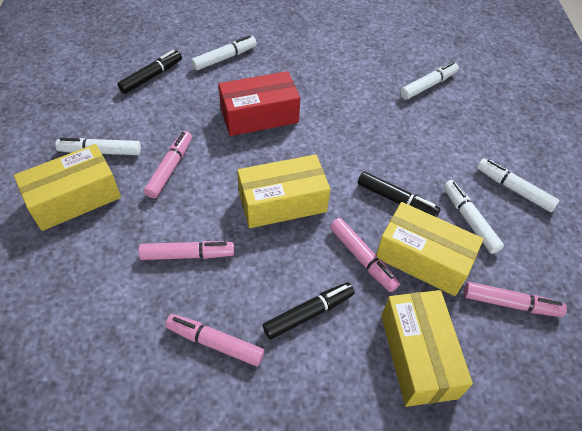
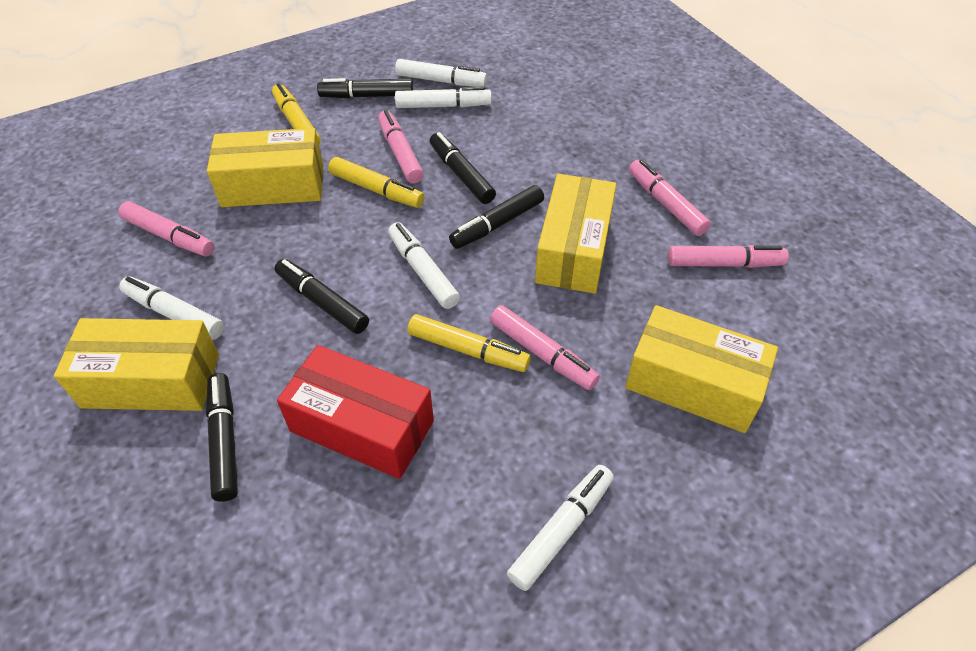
black marker: [118,50,182,94] [263,282,354,340] [358,171,440,217] = 3 -> [206,373,238,502] [274,259,369,334] [317,78,413,98] [430,132,496,204] [449,185,544,249] = 5
yellow marker: none = 0 -> [272,83,321,145] [328,157,424,208] [408,314,531,372] = 3

